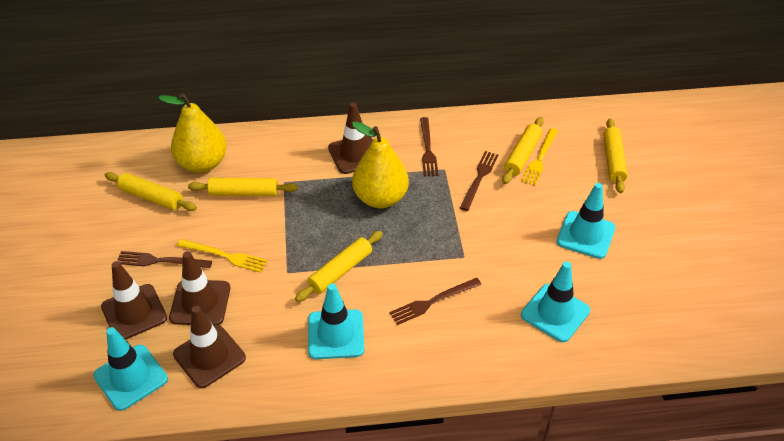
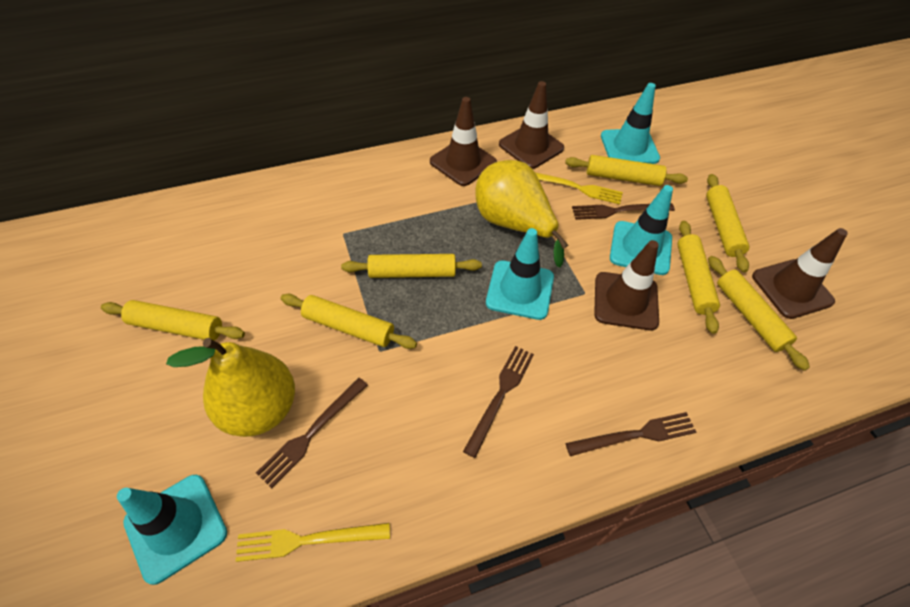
yellow rolling pin: [105,172,197,211] [188,177,298,196] [295,231,383,302] [502,117,544,184] [603,118,628,193] = 5 -> [101,300,245,341] [281,294,417,349] [341,254,482,278] [565,155,688,186] [677,221,720,334] [706,174,749,272] [708,256,810,371] = 7

